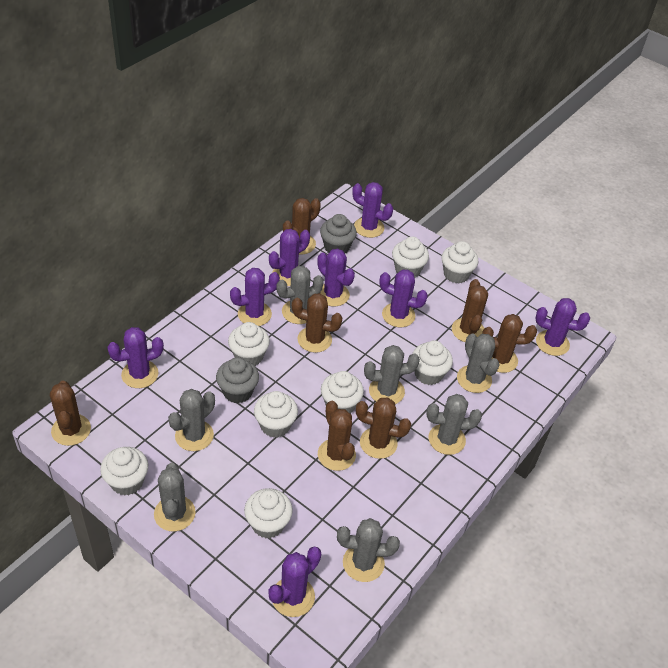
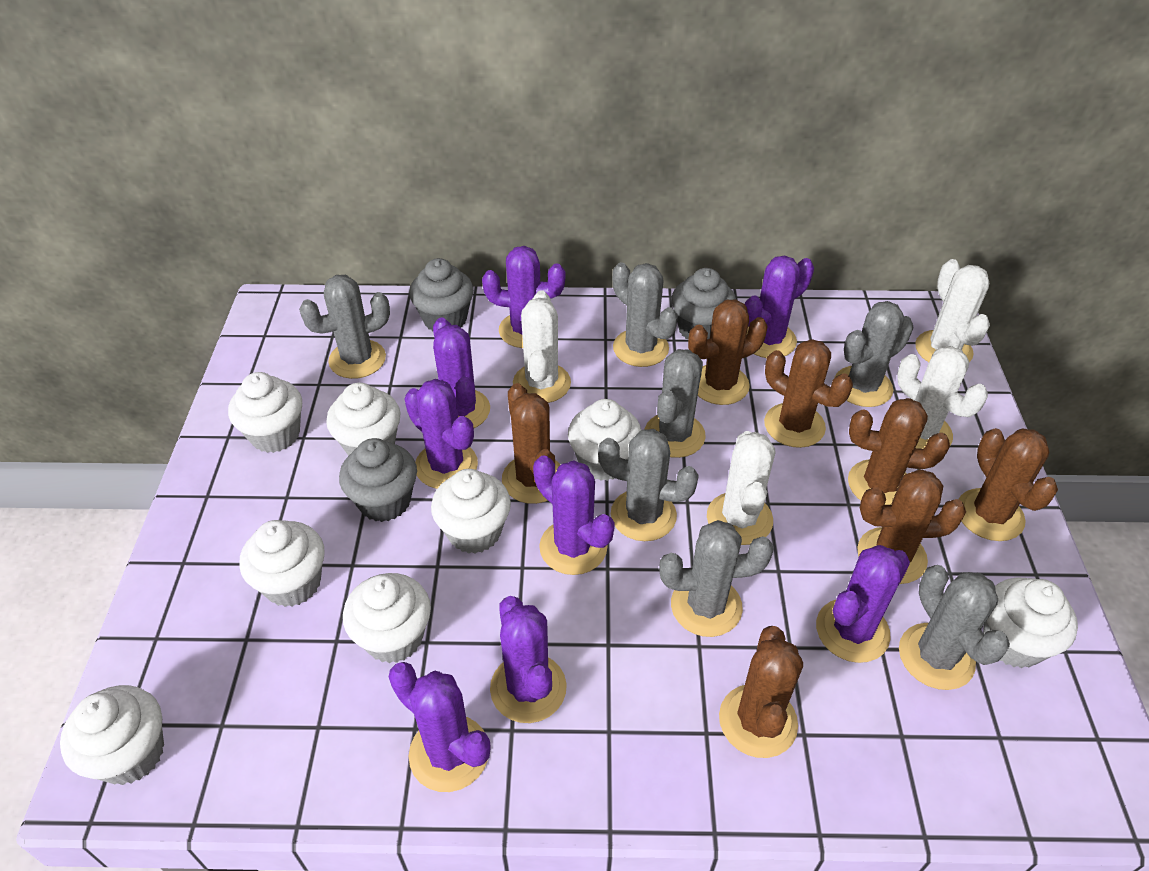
grey cupcake: [216,357,259,404] [320,214,357,253] = 2 -> [339,438,417,522] [409,258,474,332] [671,268,736,339] = 3
white cactus: none = 0 -> [513,290,571,403] [707,431,775,545] [897,346,988,449] [915,259,990,362] = 4

